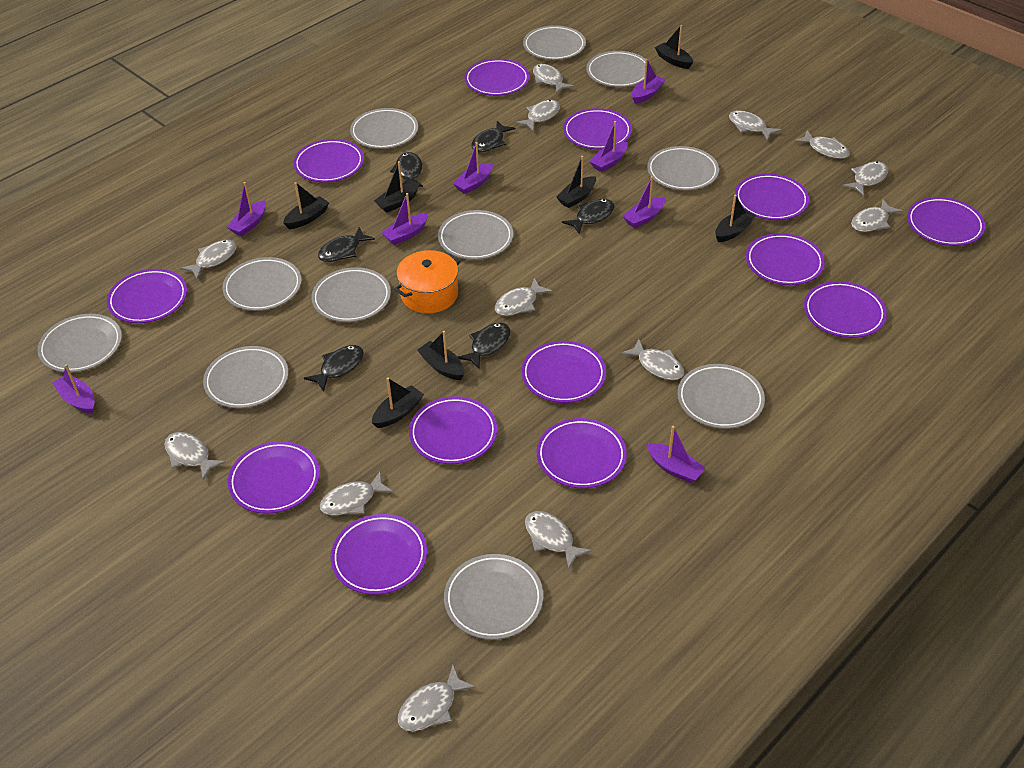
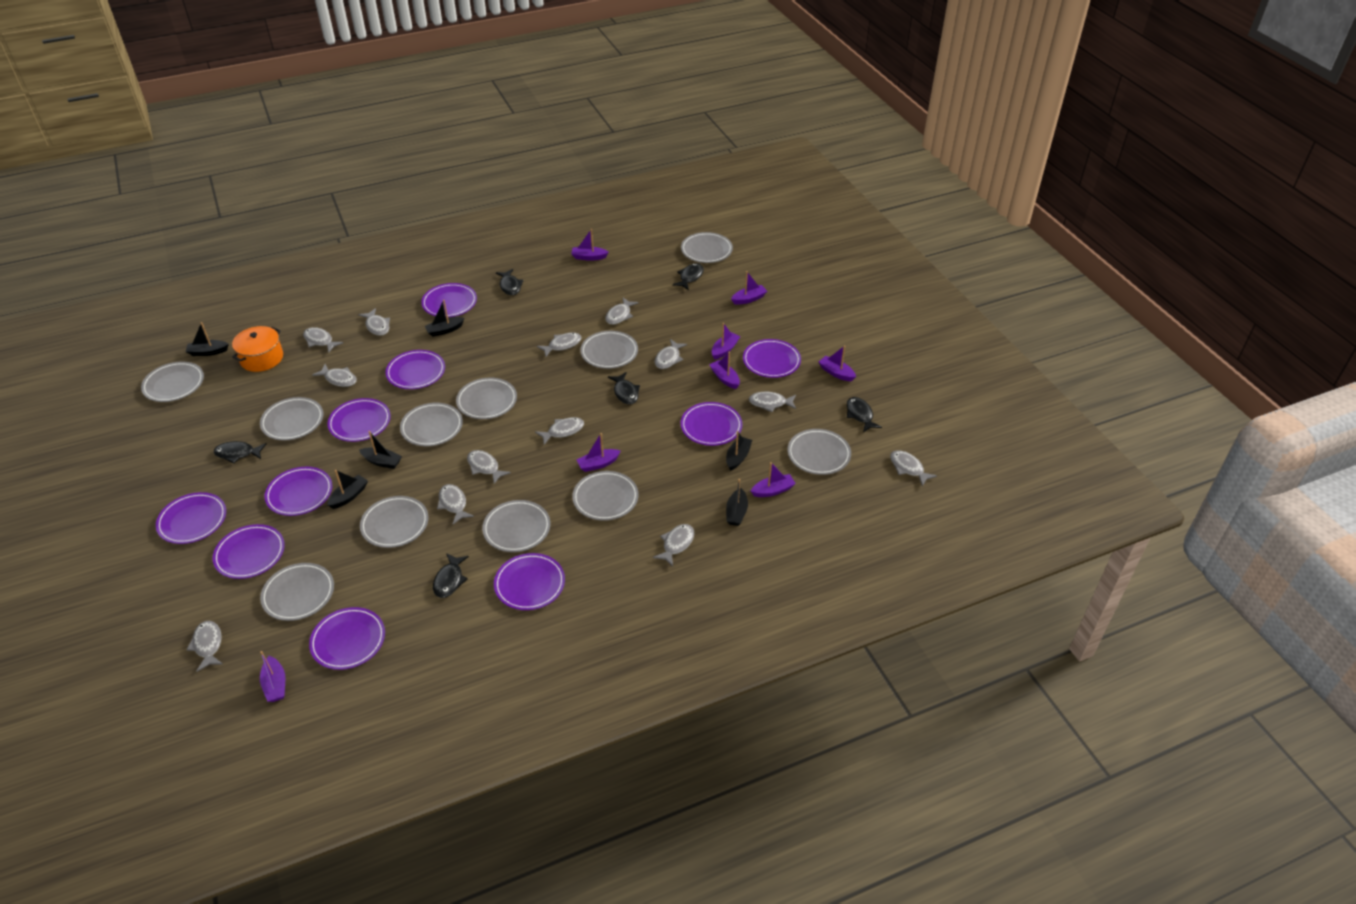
black boat: [283,182,329,229] [372,377,424,428] [374,161,419,213] [417,331,464,380] [556,156,596,208] [655,25,693,69] [715,195,756,242] = 7 -> [186,322,229,356] [327,470,368,509] [359,431,402,469] [425,300,464,337] [726,431,752,471] [726,479,748,526] = 6
purple plate: [107,269,187,323] [228,441,320,514] [293,139,364,182] [331,514,427,595] [409,396,497,464] [464,59,529,96] [521,341,606,403] [536,418,627,488] [563,108,632,149] [735,174,809,220] [746,233,825,285] [804,281,887,338] [907,197,985,246] = 13 -> [156,492,226,544] [213,524,285,579] [265,467,332,516] [309,607,385,670] [327,398,391,442] [385,350,445,389] [421,283,477,317] [494,553,565,610] [681,402,743,446] [743,339,801,378] = 10

